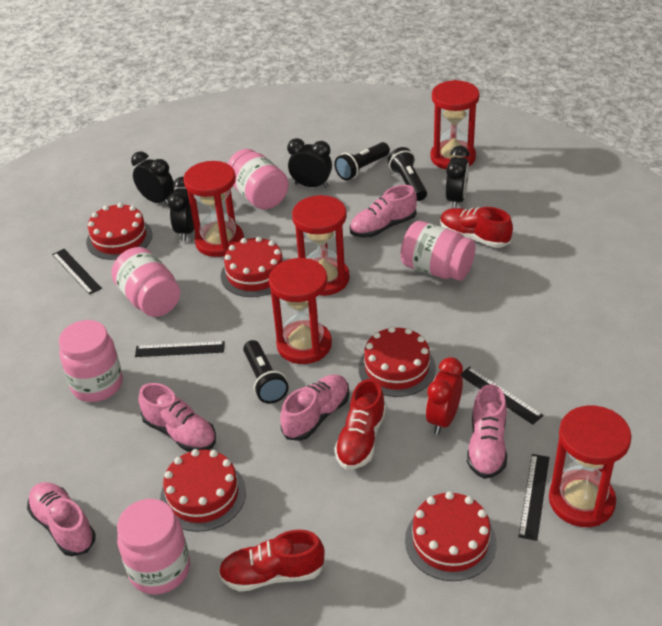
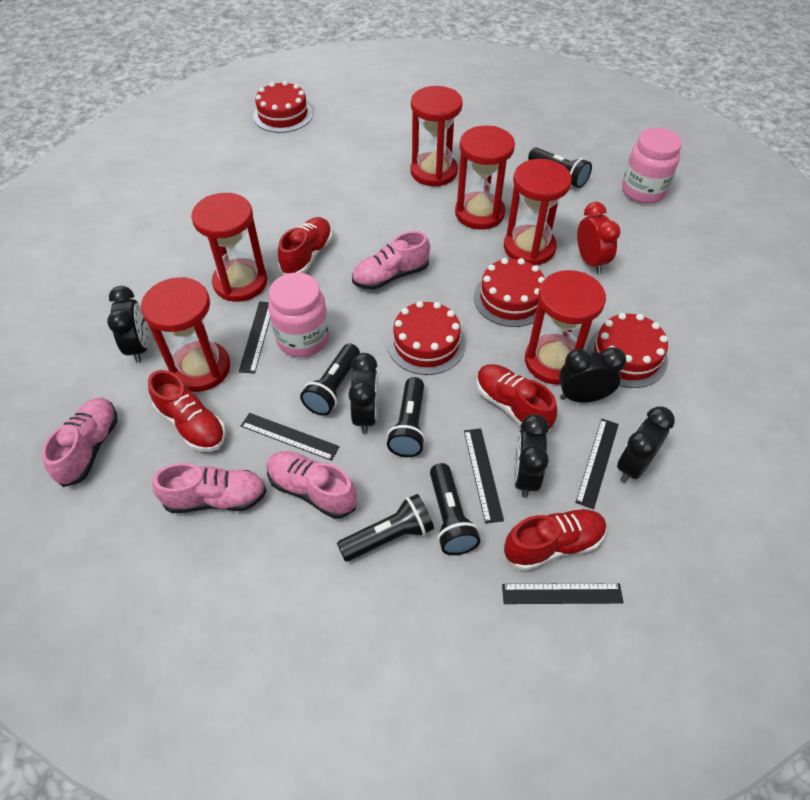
black clock: [131,151,174,206] [168,177,194,241] [287,138,332,188] [446,146,470,208] = 4 -> [107,286,148,363] [348,353,378,434] [513,414,549,498] [559,347,627,402] [617,407,675,483] = 5
black flashlight: [243,340,289,404] [334,142,390,180] [388,147,427,201] = 3 -> [300,344,360,416] [337,494,434,562] [387,377,426,457] [430,463,480,555] [528,147,592,188] = 5
black ruler: [52,249,102,295] [135,341,225,357] [460,367,543,425] [519,454,549,541] = 4 -> [239,302,270,374] [241,413,340,461] [464,428,504,524] [502,583,624,604] [575,419,619,509] = 5
pink jar: [59,320,123,402] [111,247,180,317] [117,499,190,595] [228,149,289,210] [401,221,476,281] = 5 -> [268,272,329,357] [622,128,682,204] = 2
pink shoe: [27,482,96,556] [138,383,216,452] [280,374,349,441] [350,185,417,238] [467,384,507,479] = 5 -> [42,398,118,487] [152,463,267,513] [267,451,357,519] [352,231,430,290] = 4
red cake: [86,203,152,260] [160,449,246,532] [221,236,285,297] [358,326,436,397] [405,491,497,581] = 5 -> [253,81,313,133] [387,301,466,375] [474,258,545,327] [587,313,668,388] = 4
red hourglass: [183,161,244,257] [269,258,332,364] [292,195,350,296] [430,80,480,169] [549,406,632,527] = 5 -> [141,277,230,392] [191,193,267,302] [410,86,463,186] [455,126,515,230] [504,159,572,266] [525,270,606,385] = 6
red shoe: [218,530,325,592] [334,379,386,470] [440,207,513,248] = 3 -> [148,370,226,452] [278,217,332,275] [476,364,557,432] [504,508,607,571] = 4

